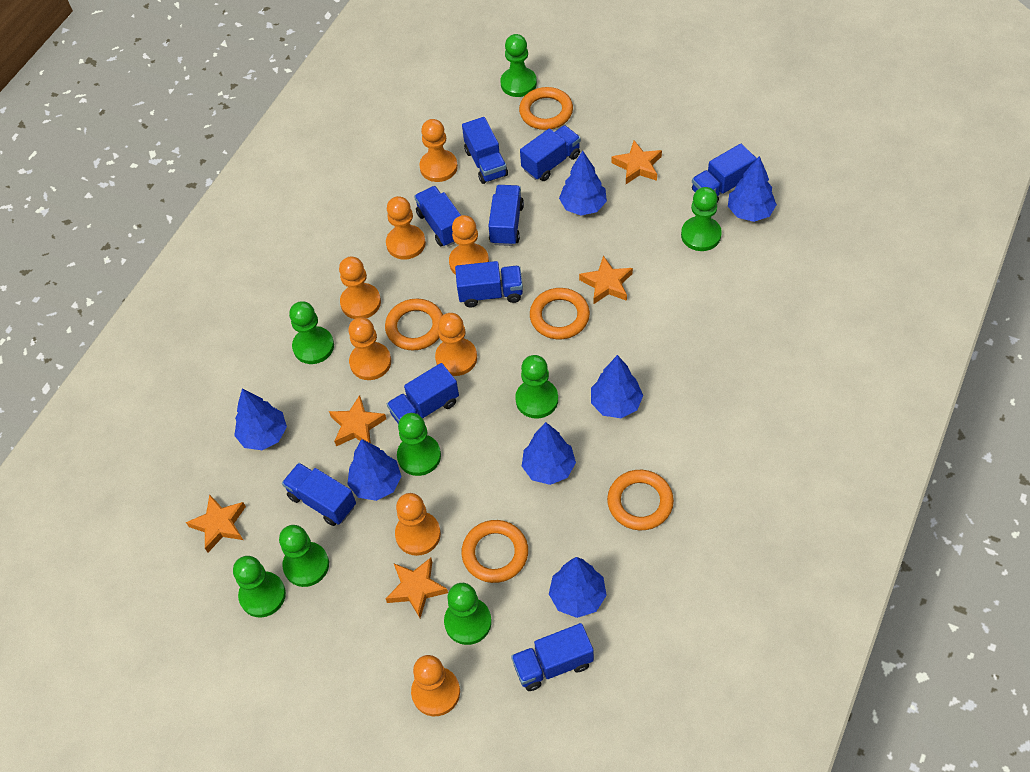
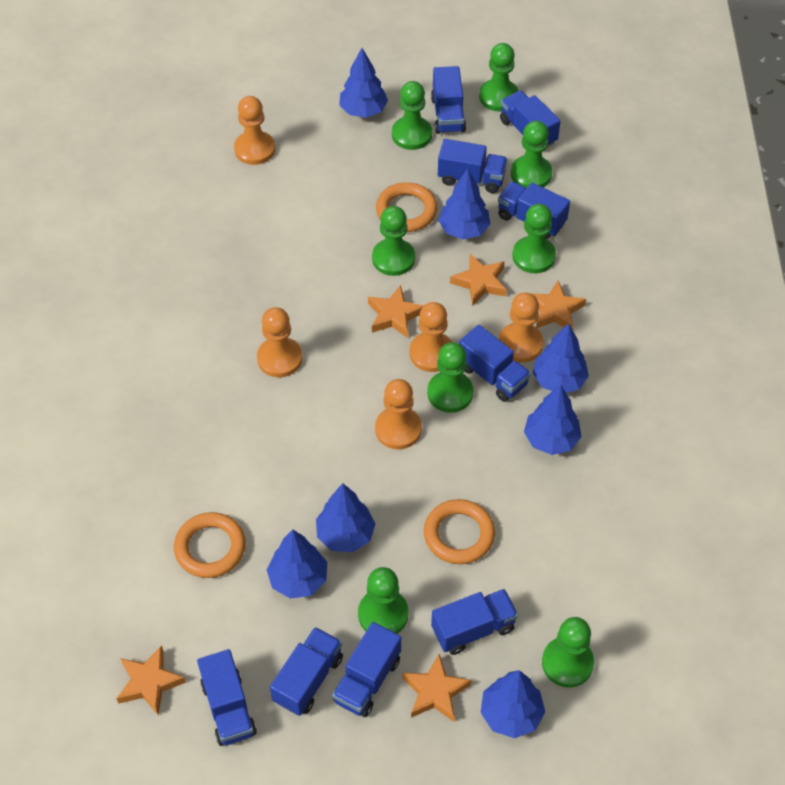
orange pawn: [339,257,381,319] [348,317,391,380] [386,196,426,260] [395,493,441,556] [411,655,460,716] [419,119,458,182] [435,313,477,376] [449,215,489,275] = 8 -> [234,96,275,165] [257,307,302,377] [375,379,422,449] [410,302,452,372] [498,293,543,363] = 5
orange ring: [385,299,443,350] [461,520,528,583] [519,87,573,130] [530,288,590,340] [607,470,674,530] = 5 -> [174,512,246,578] [376,182,437,232] [424,499,495,564] = 3

